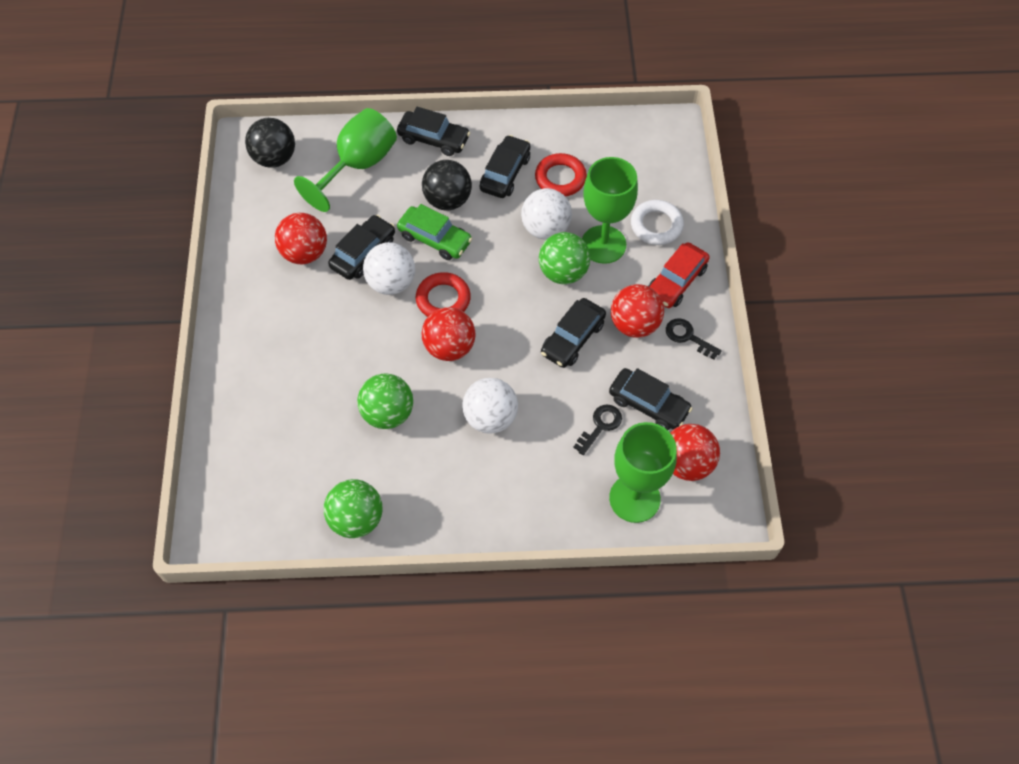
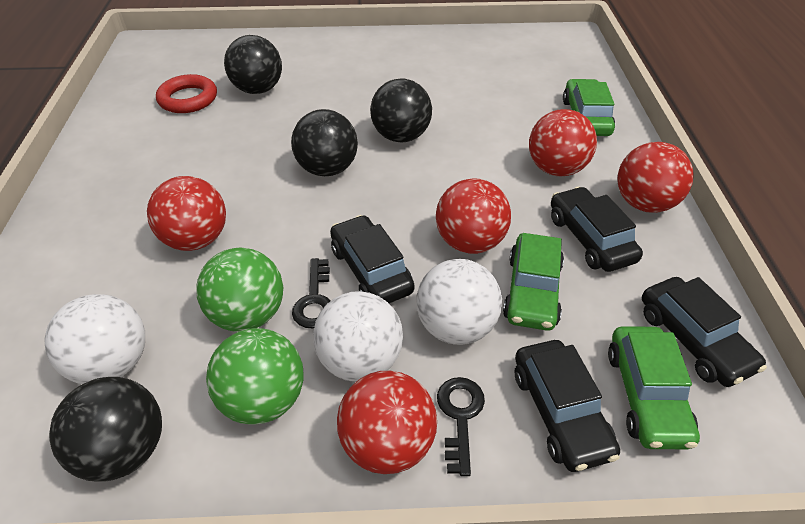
black ball: [245,118,295,168] [422,160,472,211] = 2 -> [49,377,162,482] [224,35,282,94] [291,109,358,176] [370,78,432,142] = 4
black car: [328,215,395,280] [397,107,470,156] [480,135,530,198] [541,298,606,368] [609,368,693,430] = 5 -> [330,215,414,303] [515,340,620,472] [551,187,643,272] [642,277,767,387] = 4
green ball: [324,479,382,538] [357,374,413,429] [539,232,591,284] = 3 -> [196,248,283,332] [206,328,304,425] = 2
green car: [397,204,472,260] = 1 -> [503,233,564,331] [563,79,615,136] [608,326,700,449] = 3
green goblet: [294,108,397,212] [582,157,638,264] [609,422,677,523] = 3 -> none = 0
red ball: [275,213,327,264] [421,307,476,361] [611,284,664,338] [670,424,720,481] = 4 -> [147,176,226,251] [337,371,437,474] [436,179,511,254] [529,109,597,176] [618,142,694,213] = 5
red car: [648,242,710,308] = 1 -> none = 0
red ring: [416,272,471,317] [535,153,587,197] = 2 -> [156,74,217,113] = 1
white ring: [631,200,684,245] = 1 -> none = 0

